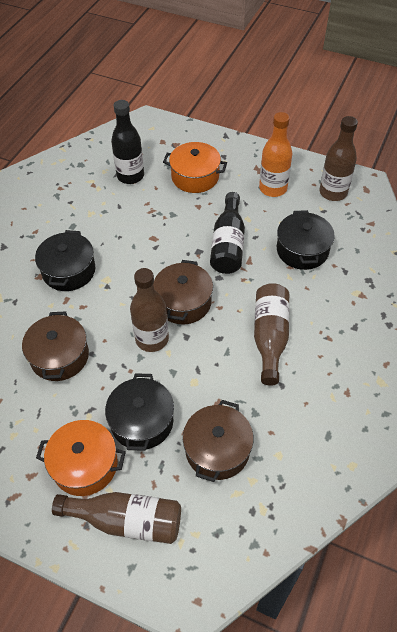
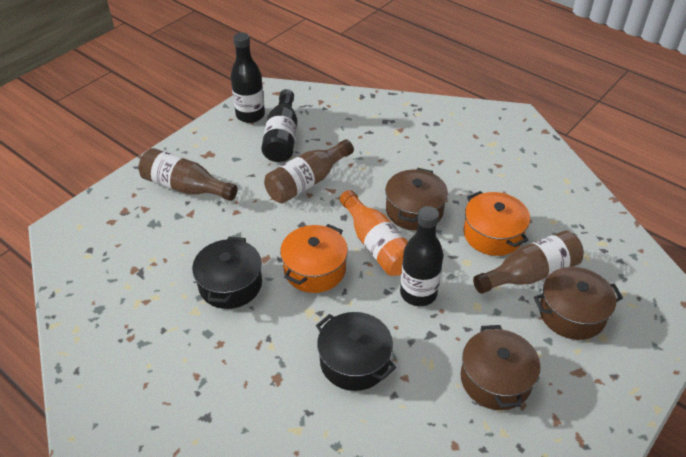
black bottle: [111,100,144,184] [210,192,245,274] = 2 -> [230,32,265,123] [261,89,298,162] [400,206,443,306] = 3
black pot: [35,230,96,291] [105,373,174,451] [277,210,335,270] = 3 -> [192,236,262,309] [316,312,396,391] = 2
brown bottle: [52,492,181,544] [130,268,169,352] [254,283,290,386] [319,116,358,201] = 4 -> [139,148,238,201] [264,139,354,203] [473,230,584,294] = 3

